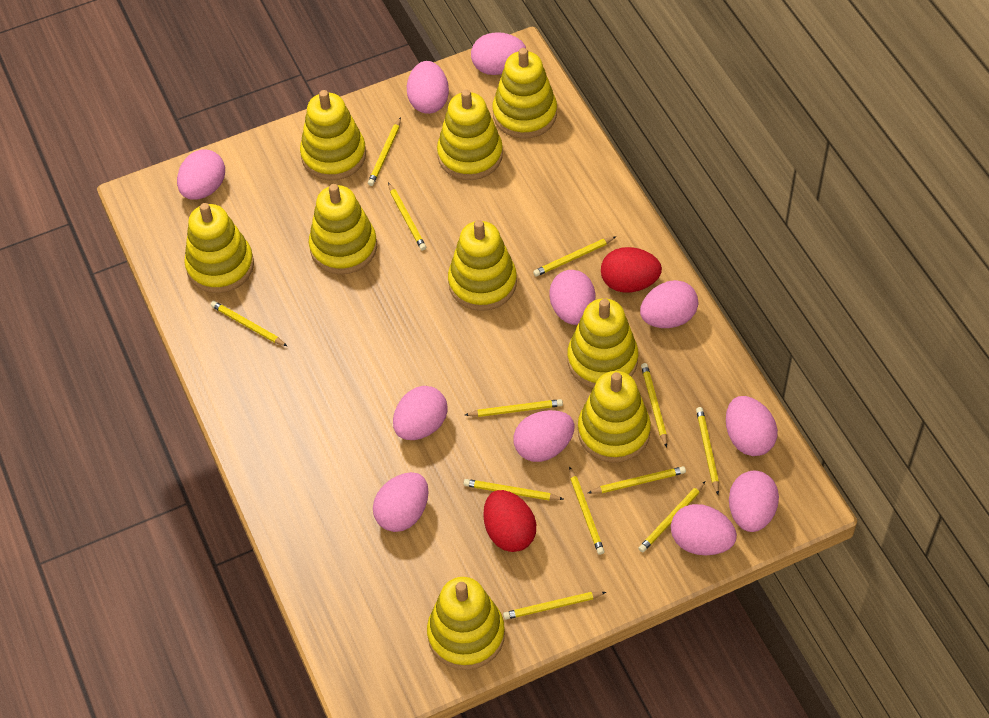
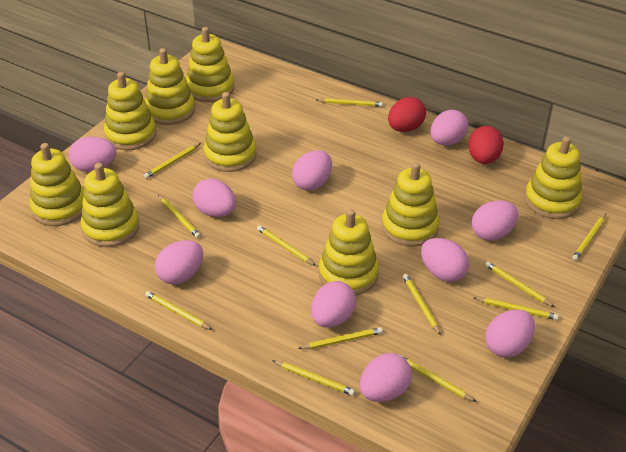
pink egg: [177,149,225,200] [373,472,428,532] [393,386,448,440] [407,61,449,114] [471,32,526,75] [513,410,575,462] [549,270,595,325] [640,280,698,328] [671,504,737,555] [726,396,778,456] [729,471,779,532] = 11 -> [69,137,116,172] [155,240,203,284] [192,178,236,217] [292,150,332,191] [311,281,356,328] [360,353,412,402] [421,238,469,282] [430,110,469,146] [472,200,518,241] [485,309,535,358] = 10

